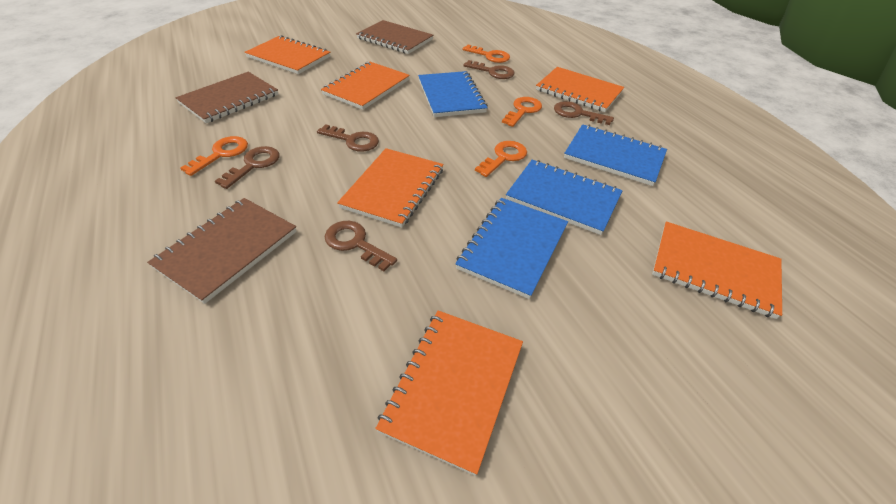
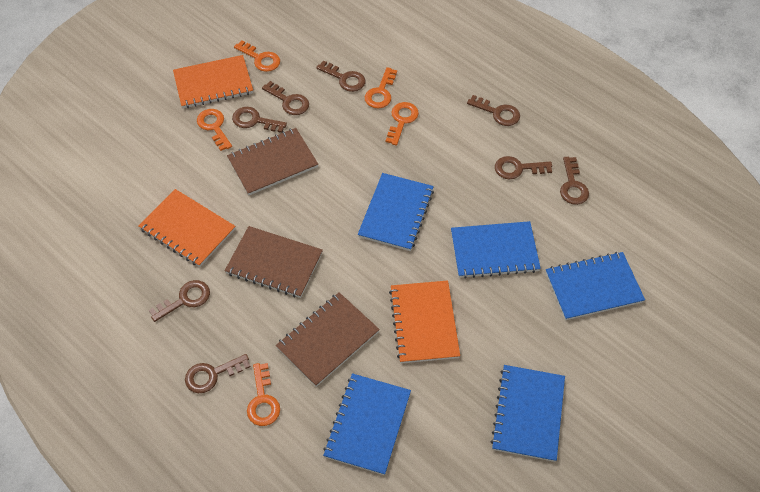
blue notebook: [418,71,488,117] [455,198,568,299] [506,160,623,235] [564,124,667,186] = 4 -> [323,373,411,475] [358,173,434,251] [451,221,541,279] [491,365,565,462] [546,252,645,320] = 5
brown key: [215,146,280,189] [317,124,379,152] [324,221,397,271] [463,60,515,79] [554,101,614,125] = 5 -> [149,280,210,322] [185,354,251,393] [232,107,287,133] [262,81,309,115] [316,60,365,92] [467,95,520,126] [495,156,552,179] [560,157,589,205] = 8
orange key: [181,136,248,176] [462,45,510,63] [475,141,527,177] [502,97,542,127] = 4 -> [197,109,232,151] [234,40,280,72] [247,363,280,426] [365,67,397,108] [386,102,419,146] = 5
orange notebook: [244,35,330,74] [321,62,410,110] [337,148,444,228] [375,311,523,476] [536,67,624,112] [652,222,782,319] = 6 -> [138,189,235,267] [173,55,253,108] [389,280,460,363] = 3

